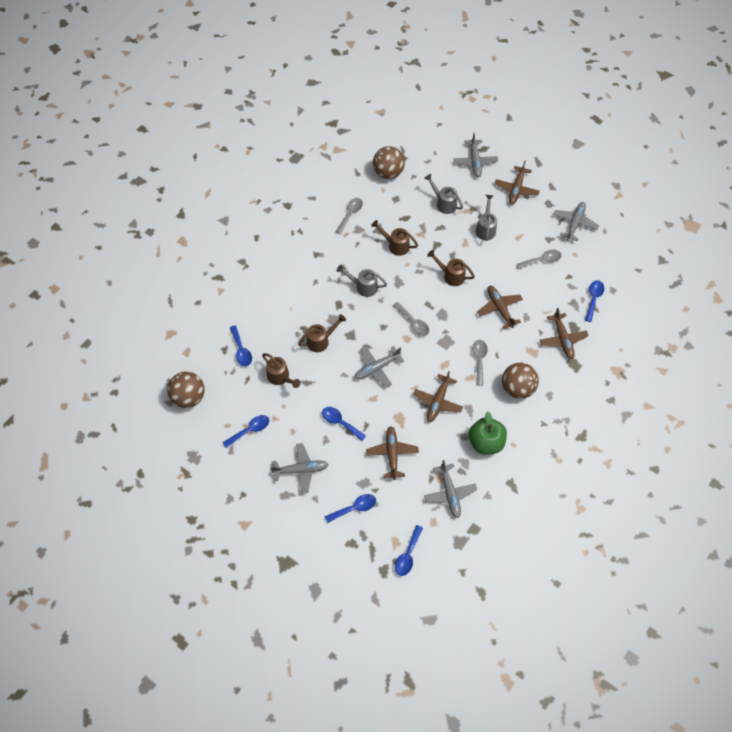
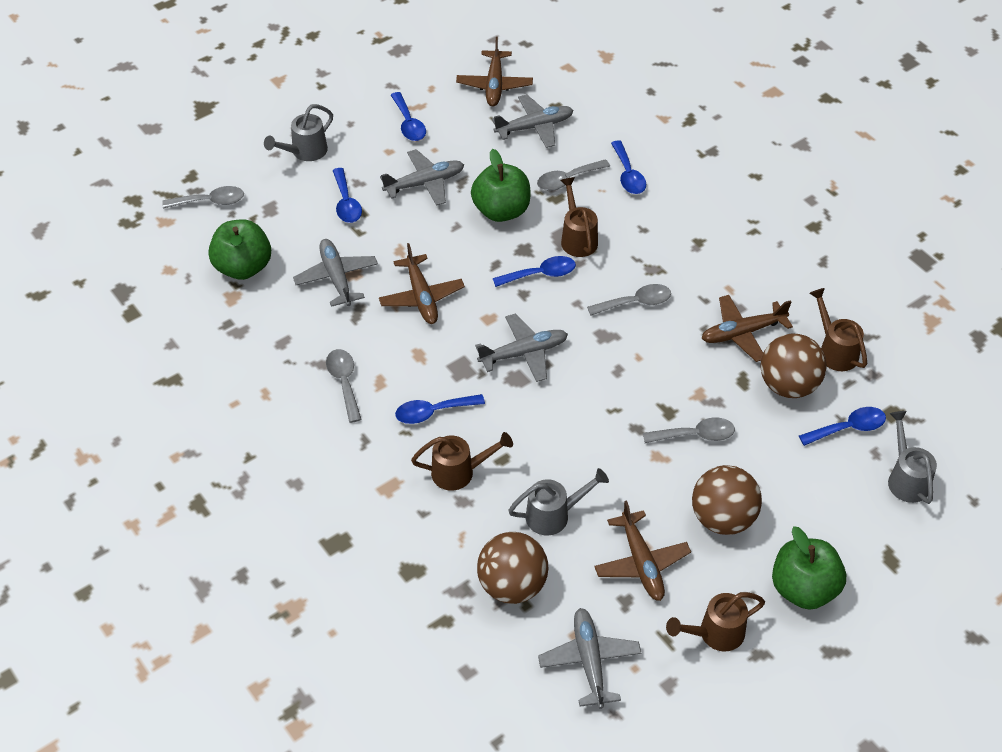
brown plane: [366,426,419,480] [413,371,463,422] [477,286,523,329] [494,161,540,205] [540,308,589,359] = 5 -> [379,243,465,324] [456,37,533,106] [594,501,691,601] [702,295,793,362] = 4
green apple: [468,412,507,455] = 1 -> [208,219,271,280] [471,149,531,222] [772,526,846,610] = 3
grey spoon: [336,198,363,234] [393,302,429,336] [472,340,488,386] [516,250,562,269] = 4 -> [162,186,244,209] [326,349,362,423] [537,159,610,191] [587,284,671,316] [643,418,735,443] = 5

